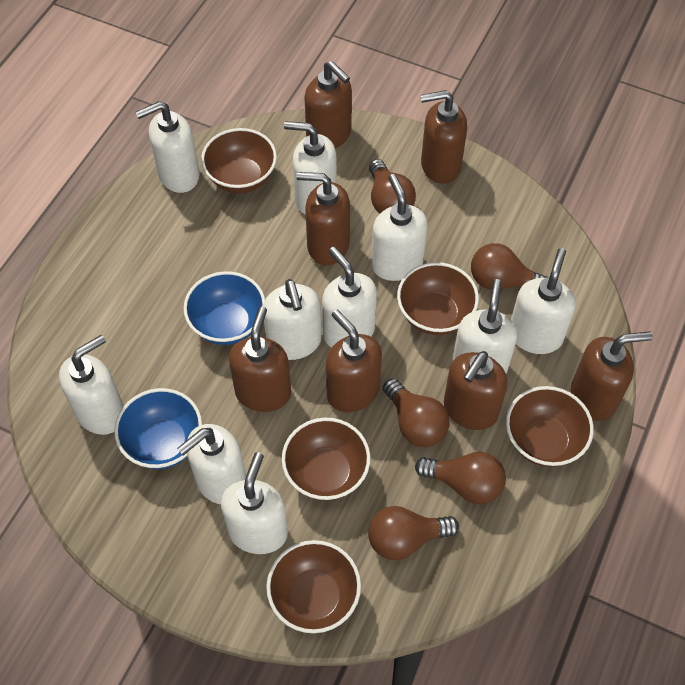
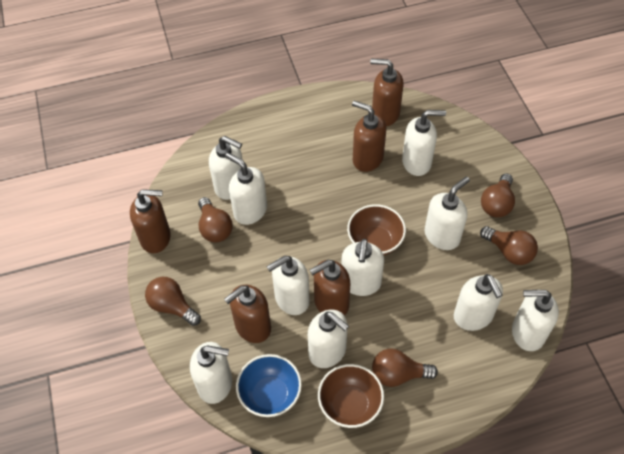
blue bowl: [114,388,202,469] [184,271,265,345] = 2 -> [236,354,302,417] = 1
brown bowl: [201,128,277,193] [266,540,361,633] [282,418,370,501] [397,262,479,335] [506,386,594,467] = 5 -> [318,364,384,428] [347,204,406,255] = 2
brown soap dispenser: [229,306,291,412] [296,172,350,265] [304,61,352,148] [326,310,382,413] [421,90,467,184] [444,351,508,430] [571,331,653,421] = 7 -> [130,189,171,253] [224,285,271,343] [310,260,350,316] [352,101,386,172] [370,59,404,126] = 5

